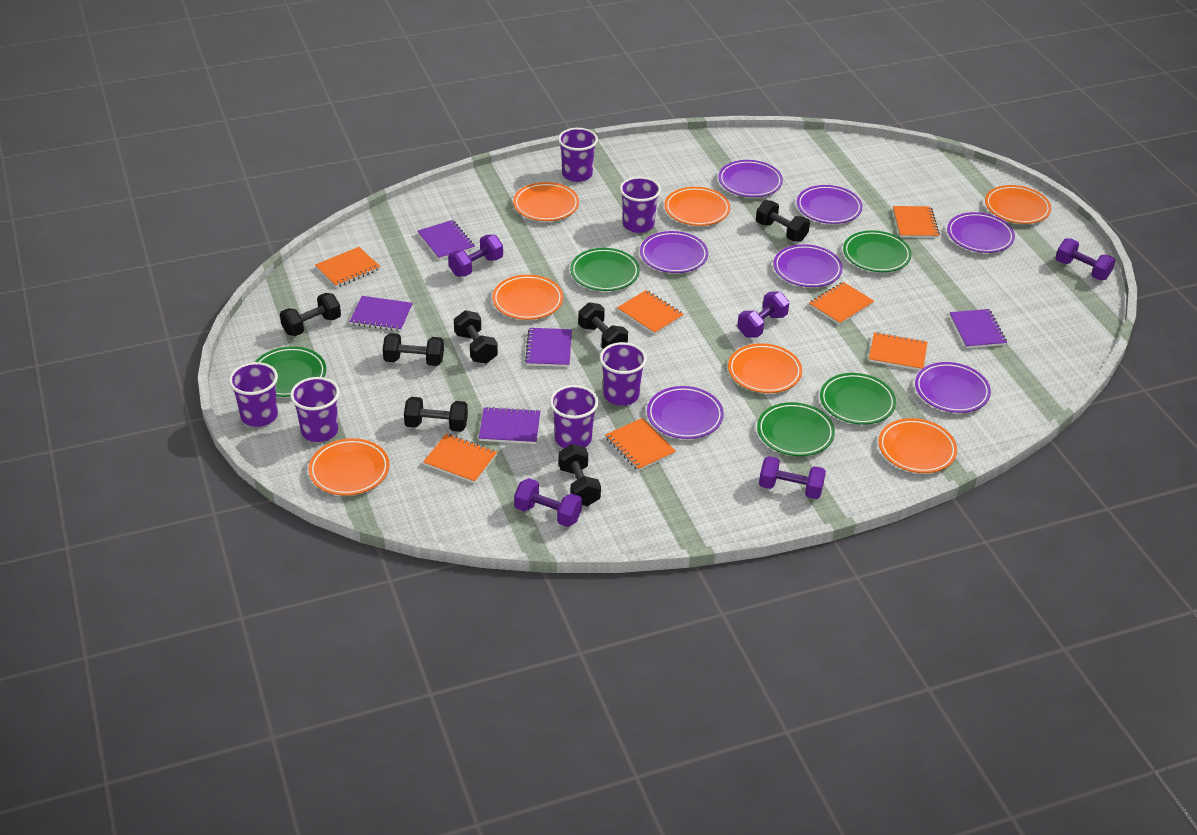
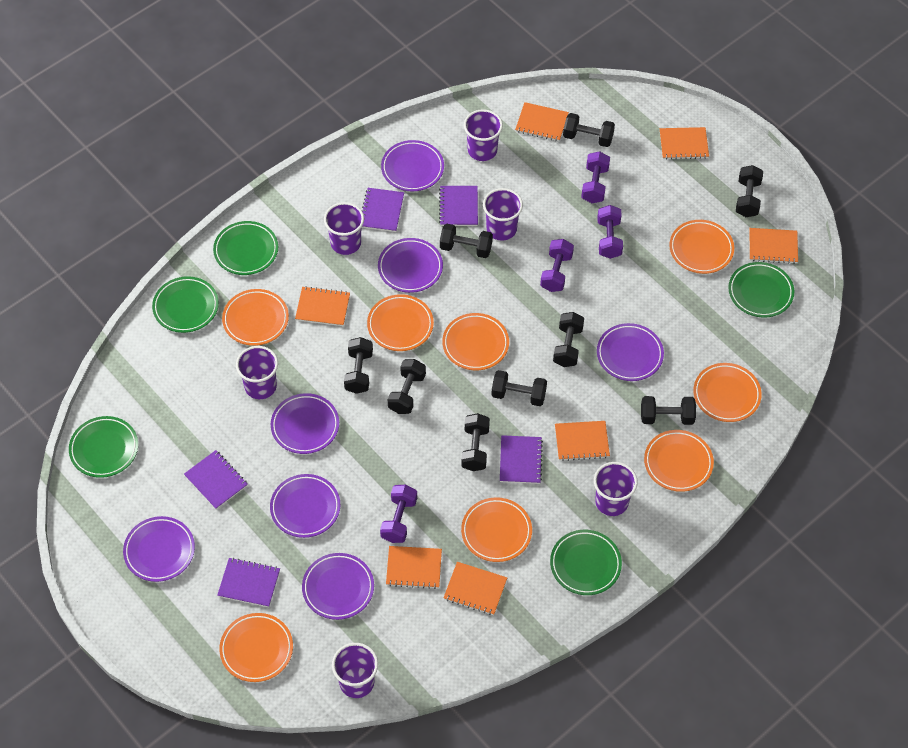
black dumbbell: [280,293,341,336] [383,333,444,366] [404,397,468,432] [454,310,498,364] [558,444,601,506] [578,302,628,349] [756,200,810,242] = 7 -> [344,337,373,394] [388,359,426,414] [440,224,493,258] [461,413,490,471] [491,370,547,406] [553,312,584,367] [563,113,615,147] [641,396,696,425] [736,165,763,217] = 9
orange plate: [309,438,389,496] [492,275,563,320] [513,182,579,221] [665,187,730,226] [728,343,802,393] [878,418,957,473] [985,185,1051,224] = 7 -> [219,613,293,682] [222,289,289,346] [367,294,434,351] [442,313,509,370] [461,497,532,562] [644,430,714,492] [669,220,734,274] [693,363,762,422] = 8
purple dumbbell: [448,235,503,277] [514,478,582,527] [737,291,789,337] [759,456,826,499] [1056,238,1116,280] = 5 -> [380,485,417,543] [540,239,574,292] [581,151,610,203] [597,205,623,259] = 4

